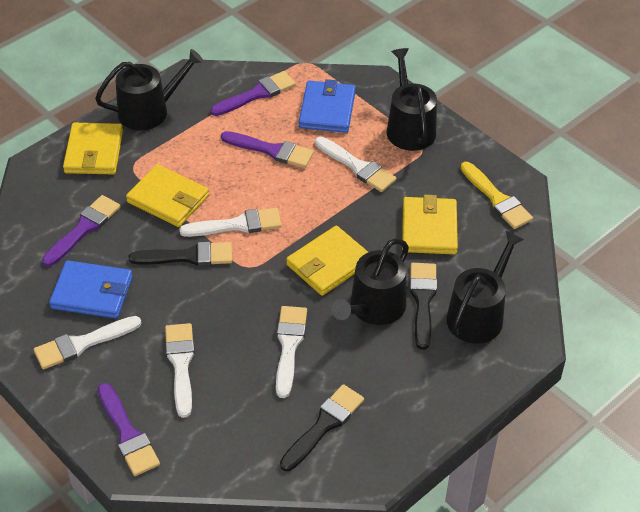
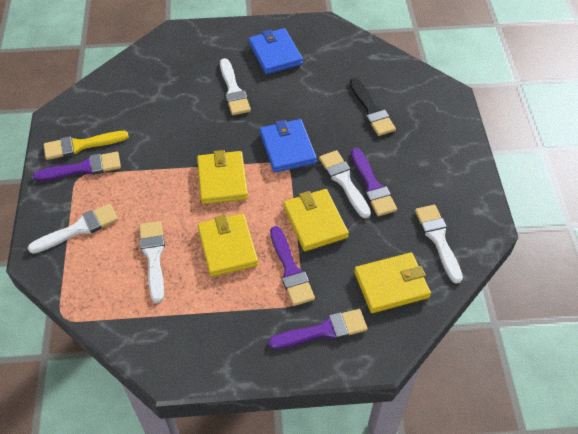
black brush: [128,242,232,266] [280,384,364,471] [410,263,437,350] = 3 -> [350,78,396,136] = 1
black watering can: [95,49,204,130] [331,239,409,325] [387,48,437,151] [446,231,524,344] = 4 -> none = 0

